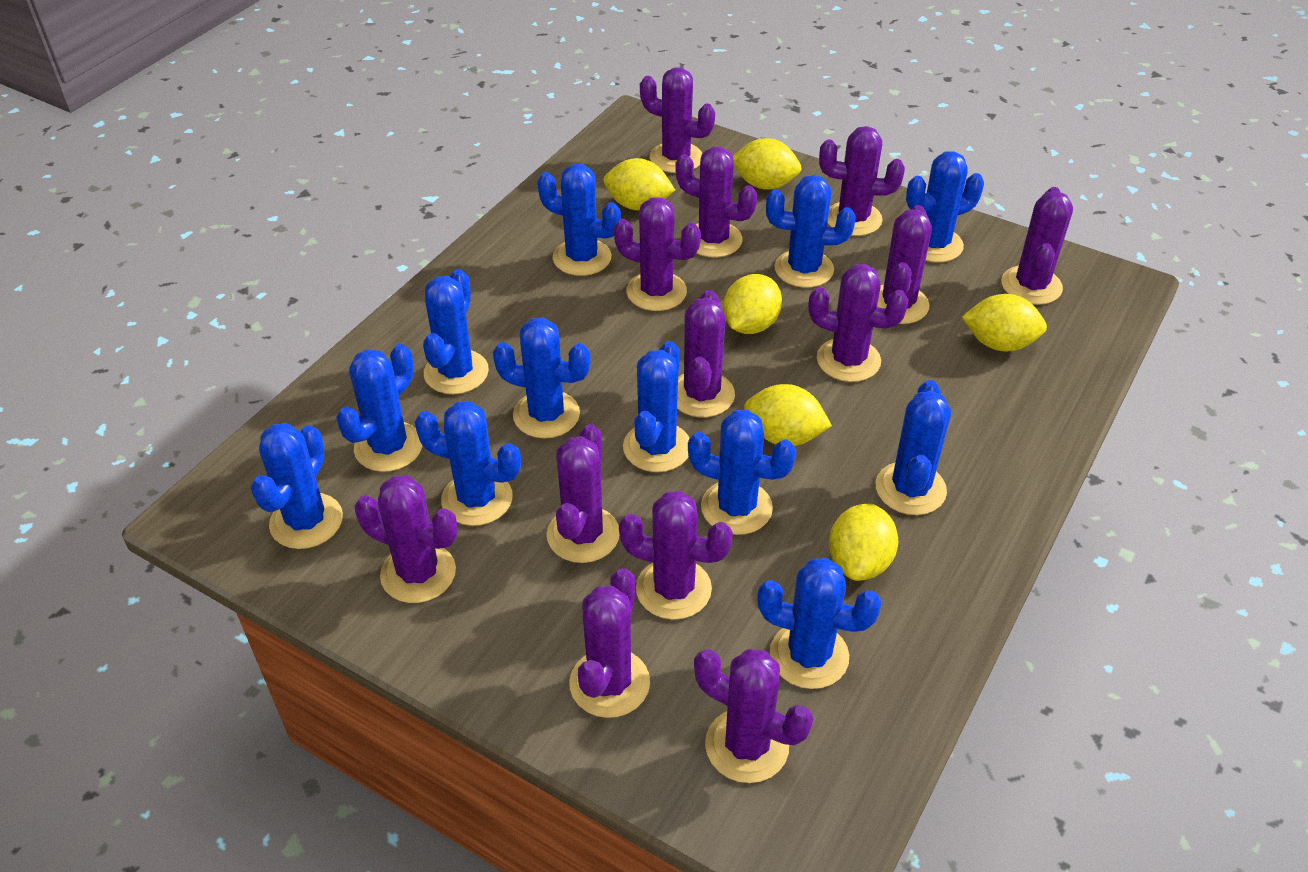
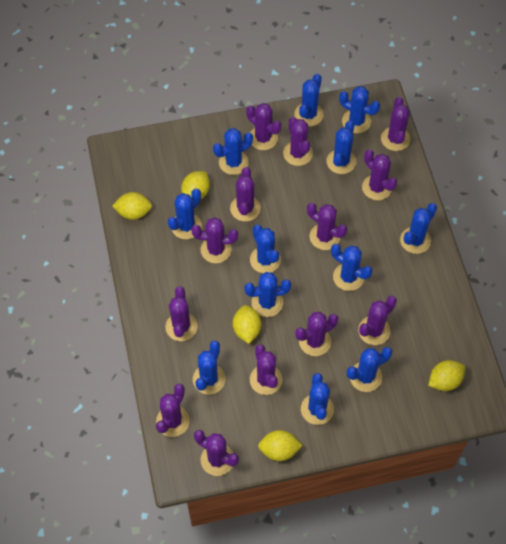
yellow lemon: [604,158,675,211] [723,274,782,334] [733,138,801,190] [744,384,832,446] [829,504,898,581] [962,294,1047,352] = 6 -> [112,192,152,220] [181,171,210,199] [233,305,261,344] [258,430,303,461] [428,360,465,391] = 5

